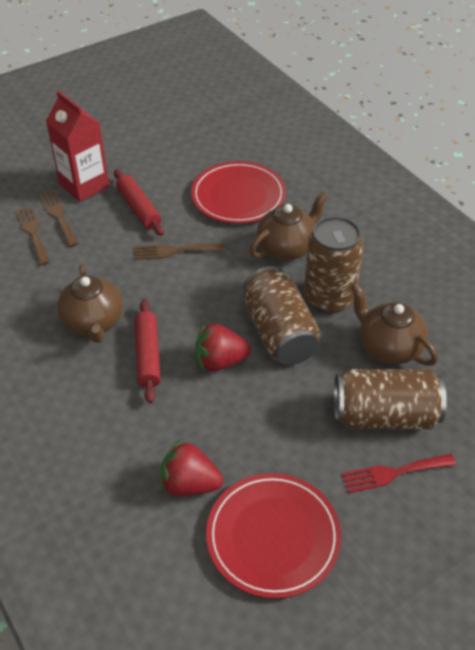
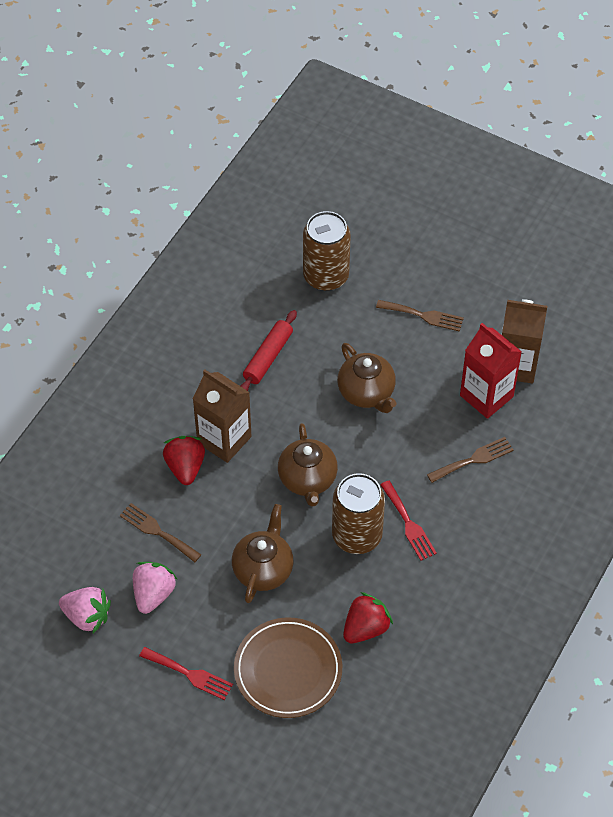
brown can: [243,266,321,365] [304,216,364,313] [334,369,447,429] = 3 -> [303,211,351,291] [332,473,385,554] = 2
brown carton: none = 0 -> [193,370,251,463] [502,299,547,384] = 2
brown plate: none = 0 -> [234,618,342,718] = 1
pink strawberry: none = 0 -> [59,587,111,633] [133,562,177,614] = 2
red fork: [342,454,456,493] = 1 -> [139,647,233,700] [380,481,437,561] = 2
red plate: [191,161,286,224] [206,473,341,599] = 2 -> none = 0
red rolling pin: [114,169,164,236] [135,299,161,403] = 2 -> [241,310,297,391] = 1

